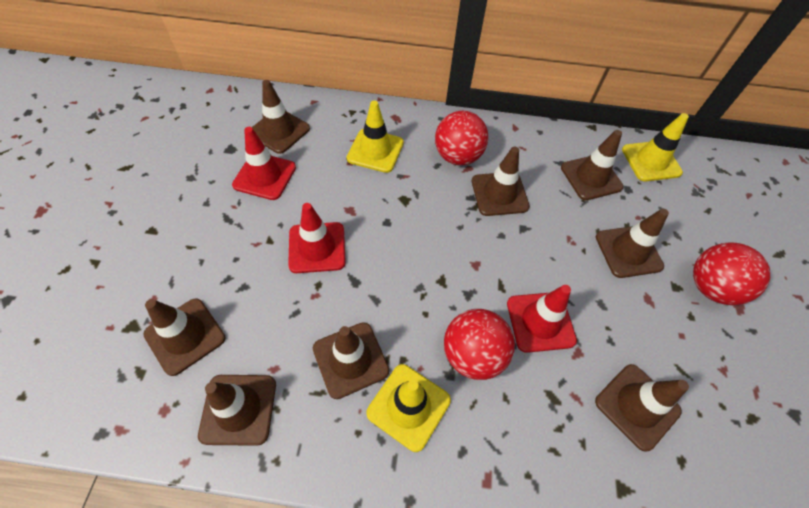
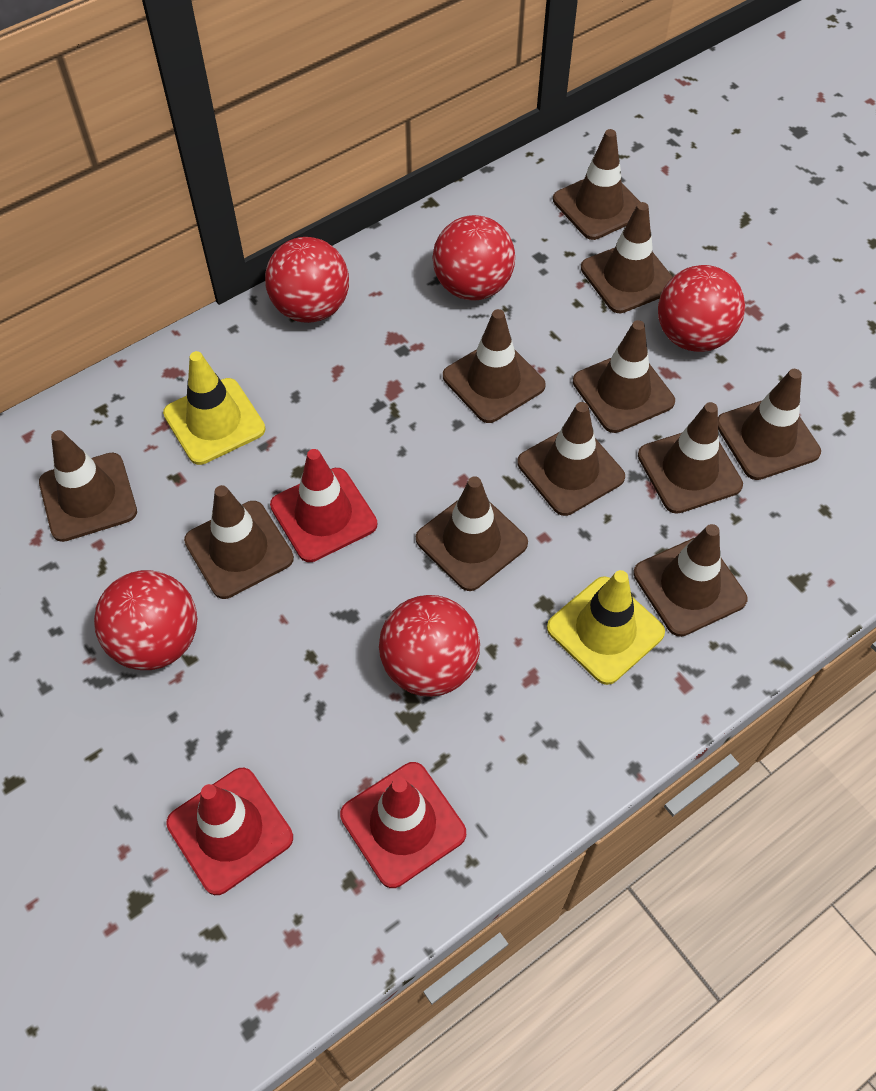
brown traffic cone: [143,298,226,376] [198,375,276,446] [252,80,310,154] [313,322,389,399] [472,147,530,216] [561,130,624,200] [595,364,689,452] [596,209,669,278] = 8 -> [39,430,137,542] [184,485,294,599] [416,476,528,591] [443,309,546,423] [517,402,625,516] [553,129,640,240] [573,320,675,433] [581,202,672,313] [633,524,747,637] [638,402,743,514] [718,369,821,480] = 11
red ball: [435,111,488,165] [444,309,515,380] [693,243,770,305] = 3 -> [94,570,197,670] [265,237,349,323] [379,595,480,697] [433,215,515,301] [658,265,745,352] = 5
yellow traffic cone: [347,101,404,173] [366,364,451,452] [622,113,689,181] = 3 -> [163,351,266,465] [547,570,665,685] = 2

